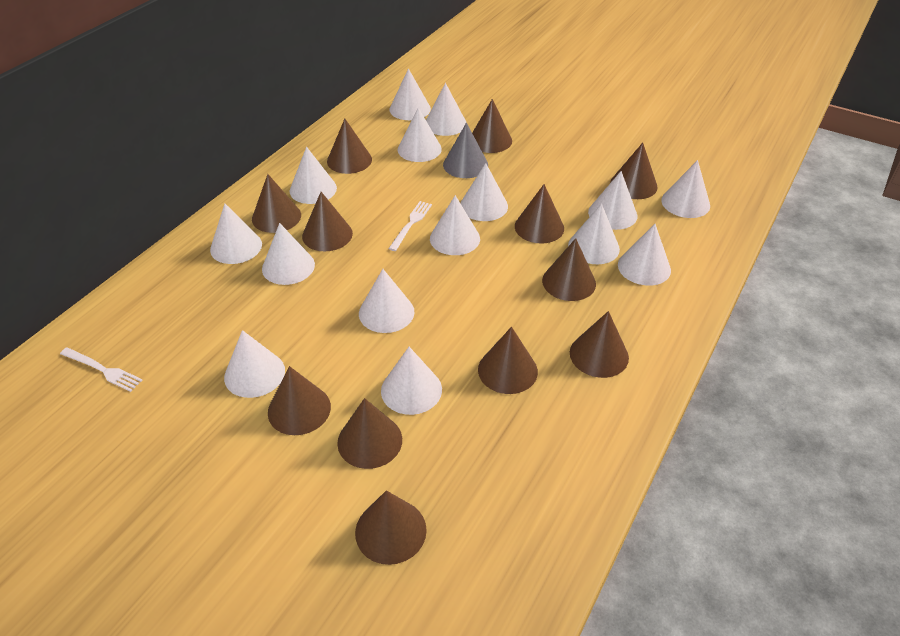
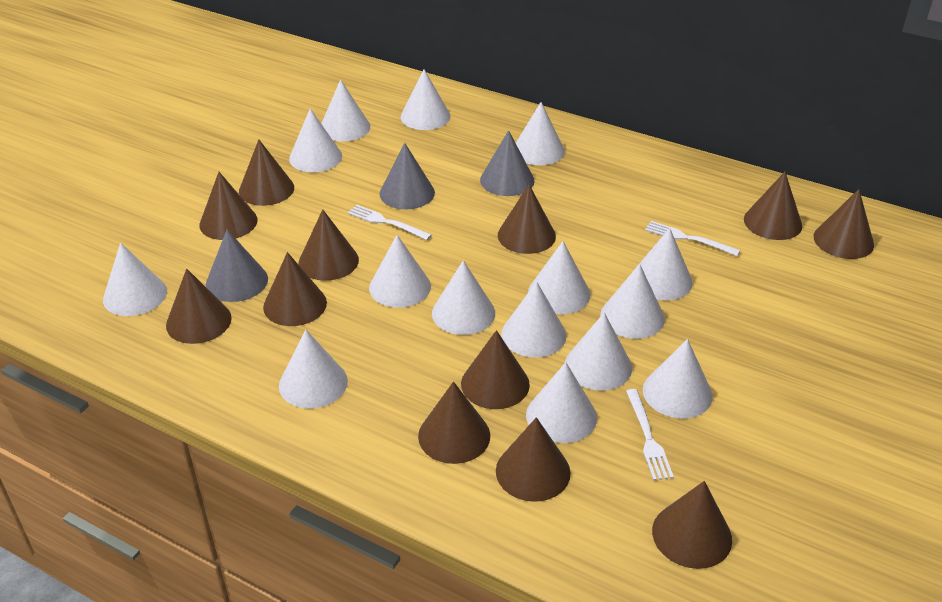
grey cone: [443,123,488,178] = 1 -> [206,230,268,302] [380,143,435,209] [480,130,535,196] = 3
white fork: [60,347,142,392] [388,201,432,251] = 2 -> [348,205,432,240] [626,389,674,481] [645,221,740,256] = 3

